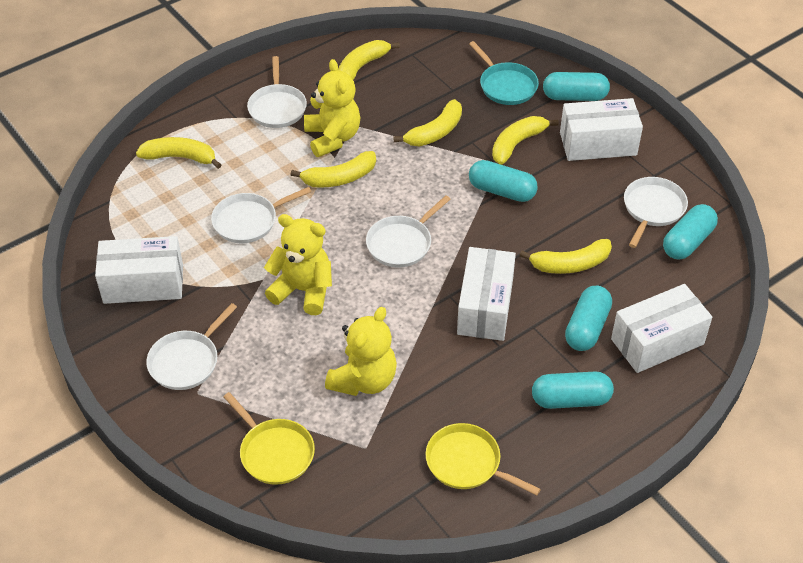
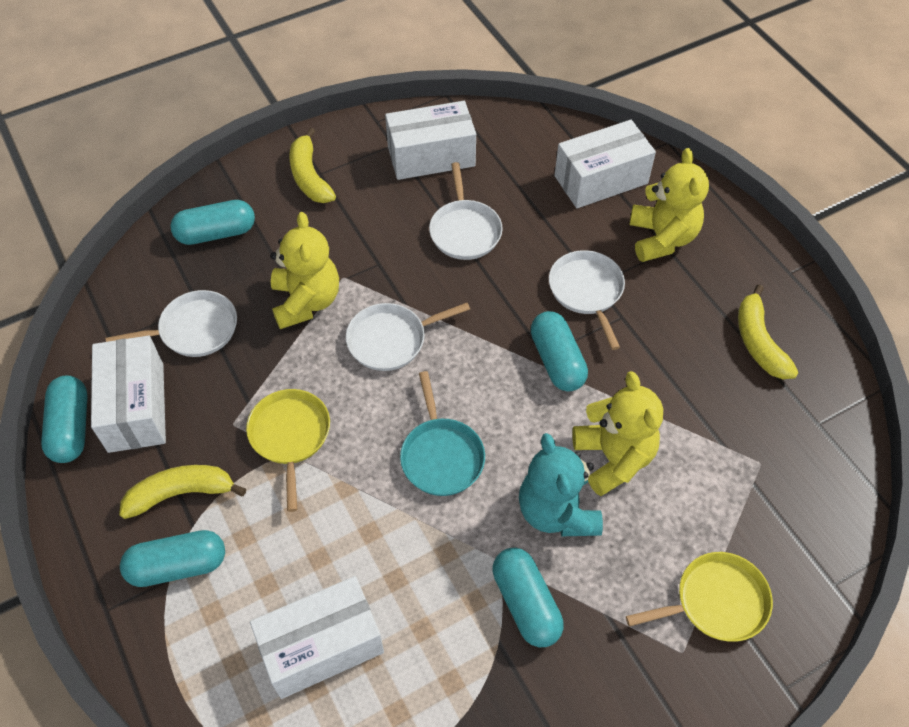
turquoise teddy bear: none = 0 -> [519,433,603,537] = 1
white pan: [146,303,237,390] [211,187,311,243] [247,56,307,128] [366,195,451,268] [624,177,688,248] = 5 -> [106,290,237,357] [346,303,470,371] [429,162,503,260] [549,250,625,350] = 4
yellow banana: [136,137,222,169] [290,151,376,188] [338,40,400,80] [393,99,462,146] [492,116,559,165] [519,239,612,274] = 6 -> [119,465,246,519] [289,128,336,203] [738,284,799,379] = 3

